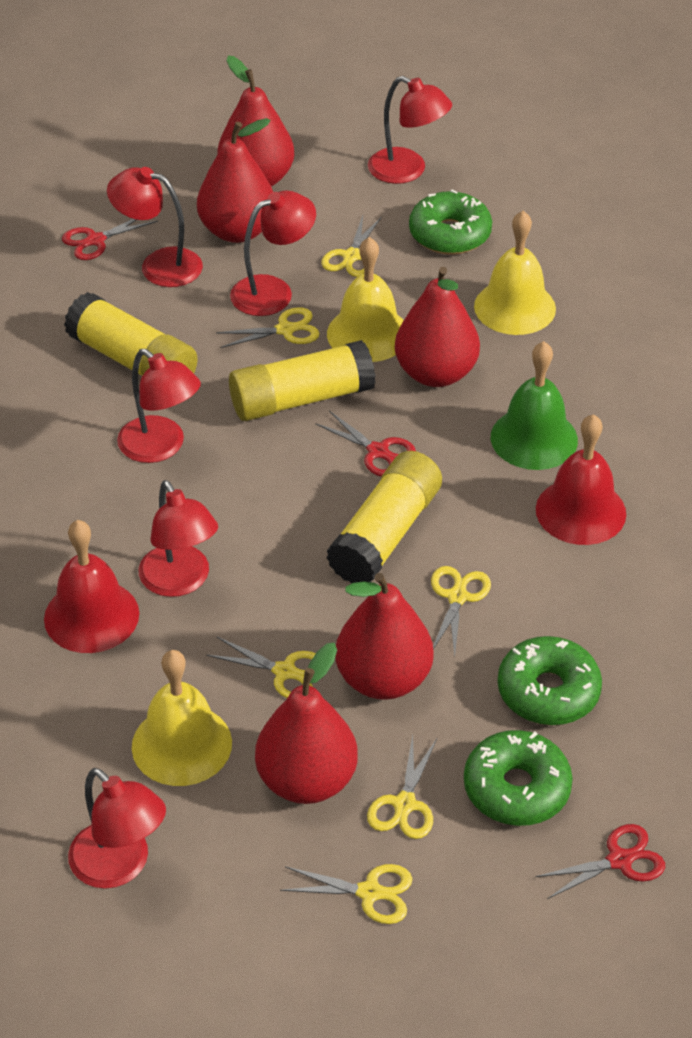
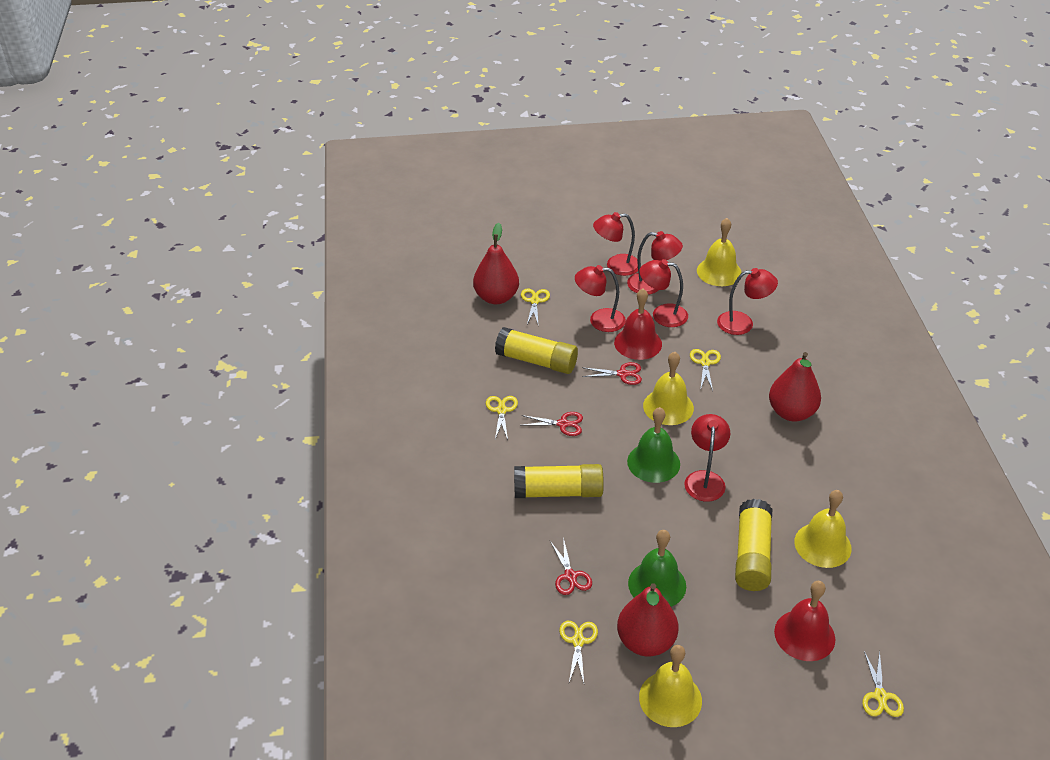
green bell: [491,341,578,470] = 1 -> [627,407,680,483] [628,530,686,607] = 2
green donut: [409,189,492,255] [464,730,573,826] [498,636,602,725] = 3 -> none = 0
red pear: [197,118,273,243] [218,56,294,186] [255,643,358,804] [335,573,434,700] [395,267,480,387] = 5 -> [473,223,519,304] [617,583,678,657] [769,352,821,421] = 3
yellow bell: [132,650,232,786] [327,237,404,362] [474,211,556,335] = 3 -> [639,645,702,727] [643,352,694,425] [697,218,742,286] [794,490,852,568] = 4
yellow scissors: [206,637,316,698] [216,307,320,348] [280,864,412,924] [322,215,382,277] [367,735,437,839] [431,566,491,657] = 6 -> [486,396,518,440] [521,289,550,327] [559,621,598,683] [690,349,721,391] [862,651,904,717] = 5

